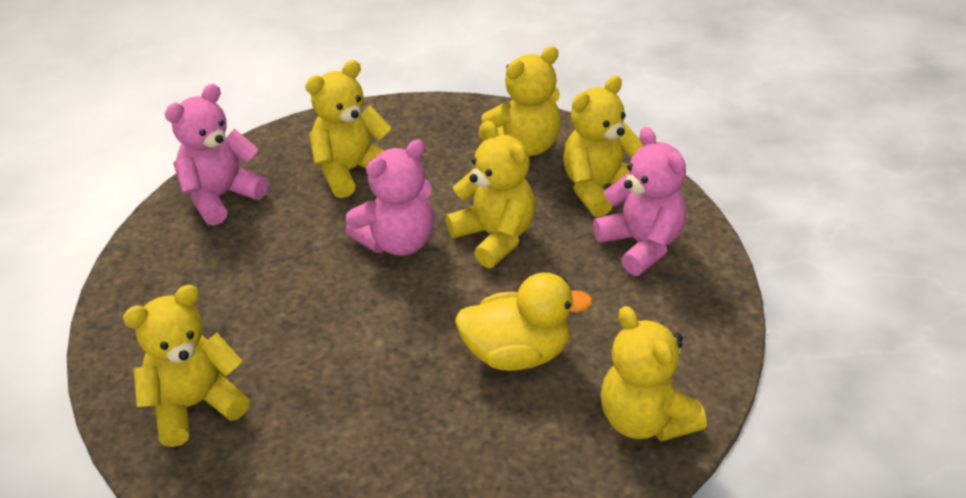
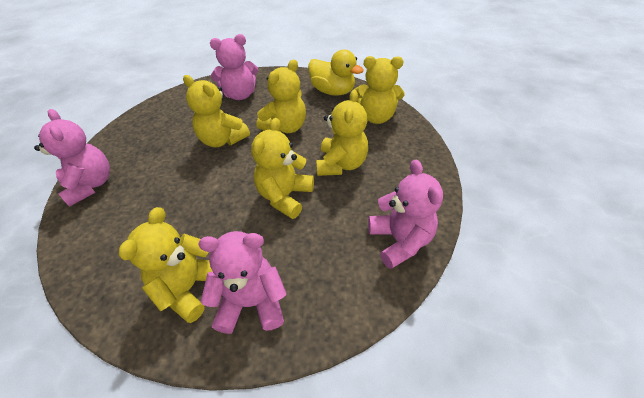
pink teddy bear: [165,84,268,226] [346,140,434,256] [593,127,686,276] = 3 -> [34,109,110,207] [198,231,287,334] [210,34,258,100] [368,160,443,269] = 4

